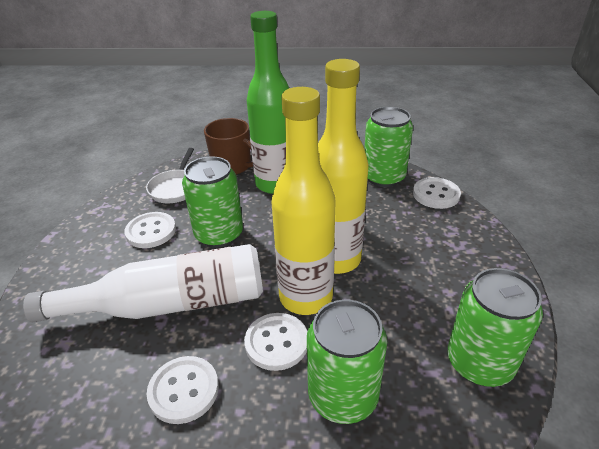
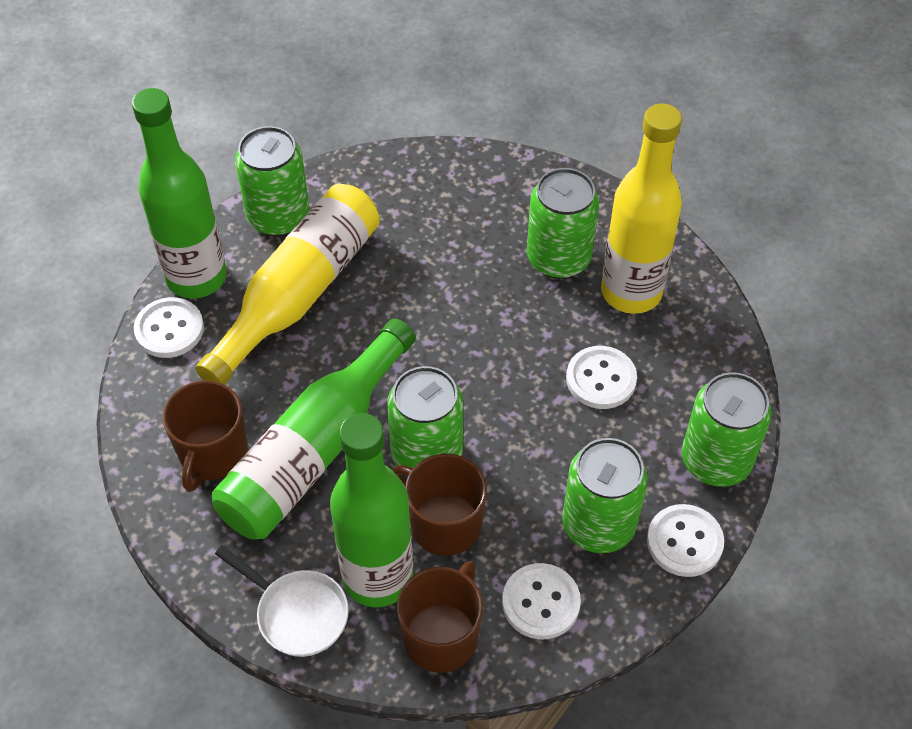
brown mug: [204,118,253,175] = 1 -> [163,380,247,492] [393,454,487,556] [397,561,483,673] = 3
green bottle: [247,11,289,194] = 1 -> [132,88,227,299] [212,319,416,539] [330,413,413,608] = 3
green can: [182,156,243,248] [307,299,387,424] [364,107,413,187] [447,268,543,387] = 4 -> [235,126,310,236] [387,366,463,468] [527,168,599,279] [562,438,648,553] [682,372,772,487] = 5
white bottle: [23,244,263,323] = 1 -> none = 0

